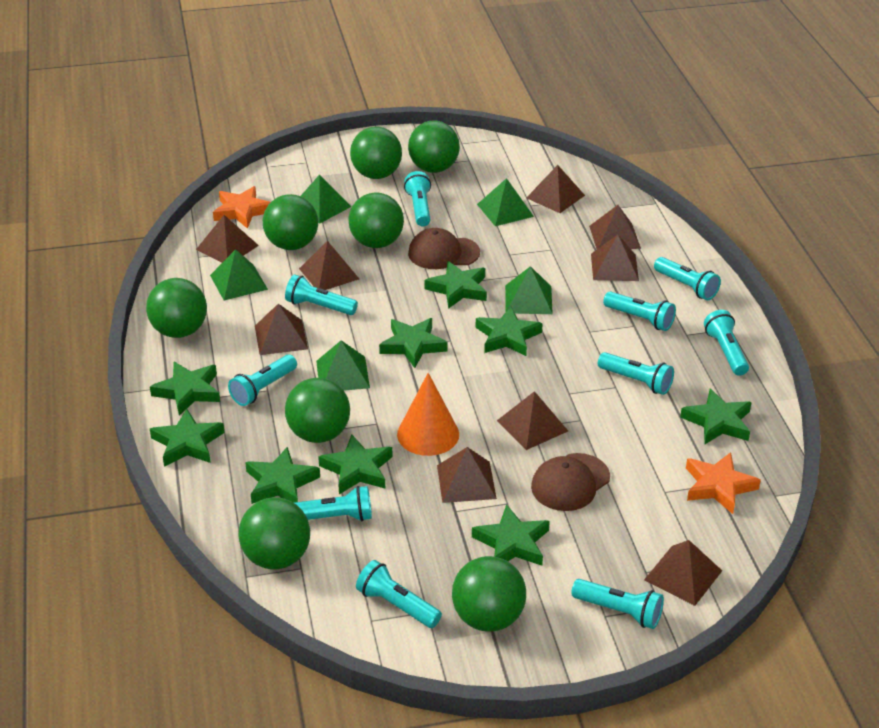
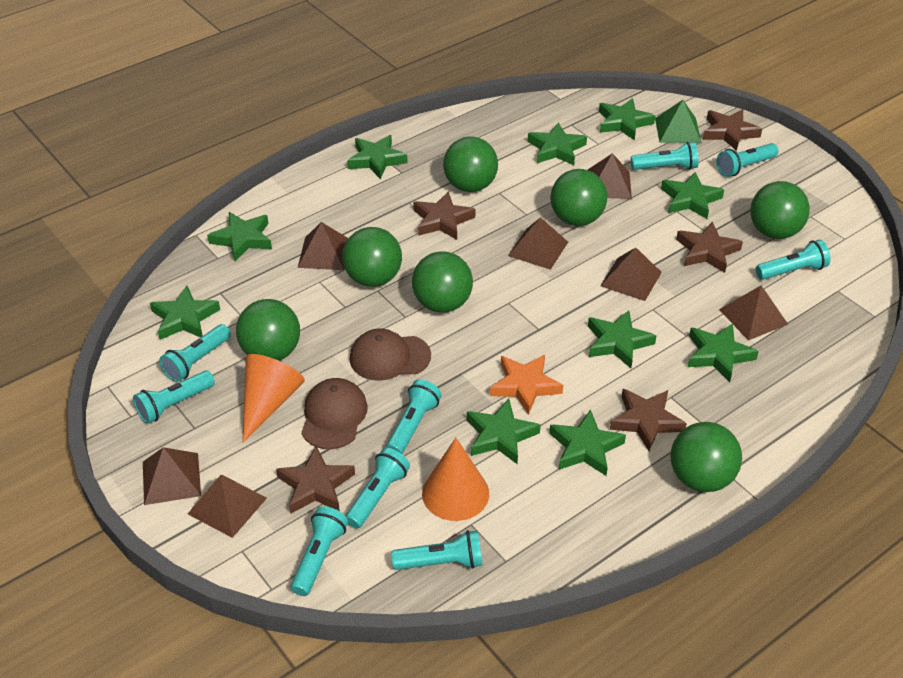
brown pyramid: [196,215,259,263] [255,304,308,355] [299,241,359,290] [437,447,497,503] [497,391,568,450] [526,165,585,213] [589,205,641,249] [591,235,639,281] [644,540,722,606] = 9 -> [143,447,201,505] [188,475,267,538] [298,222,348,270] [508,217,568,270] [588,153,632,199] [600,247,662,301] [719,285,788,341] = 7
brown star: none = 0 -> [276,446,355,514] [413,192,475,240] [610,389,687,451] [676,222,743,273] [703,109,762,151] = 5
green ball: [146,278,207,338] [238,497,310,569] [263,194,318,250] [285,378,350,443] [348,192,404,248] [350,127,402,179] [408,121,460,173] [452,556,526,632] = 8 -> [236,299,300,361] [342,227,402,287] [412,251,473,313] [443,136,498,192] [550,169,607,226] [671,422,742,492] [750,181,810,239] = 7
green pyramid: [210,249,268,300] [301,174,351,224] [316,340,370,391] [477,178,534,226] [505,266,553,314] = 5 -> [655,100,701,143] = 1
green star: [150,362,220,416] [150,409,225,467] [245,447,320,504] [318,434,393,494] [379,318,448,368] [425,261,487,309] [472,504,550,566] [475,307,543,356] [680,389,752,444] = 9 -> [150,286,220,340] [207,212,272,262] [347,135,408,179] [467,399,541,464] [528,123,587,165] [549,409,626,476] [588,310,657,368] [599,98,655,140] [661,172,724,219] [688,323,759,382] = 10
orange cone: [397,373,459,456] = 1 -> [242,354,305,443] [422,438,489,521] = 2
orange star: [213,186,271,229] [686,452,761,514] = 2 -> [490,355,563,415] = 1
turquoise flashlight: [228,355,297,406] [285,274,358,315] [295,486,372,521] [356,560,442,628] [404,171,431,226] [571,579,664,629] [598,352,674,395] [603,291,676,331] [654,257,721,300] [704,310,749,376] = 10 -> [133,370,215,424] [159,324,231,382] [290,506,348,596] [345,448,410,529] [386,379,442,454] [391,530,483,570] [631,142,699,170] [717,143,779,177] [756,240,831,280] = 9

